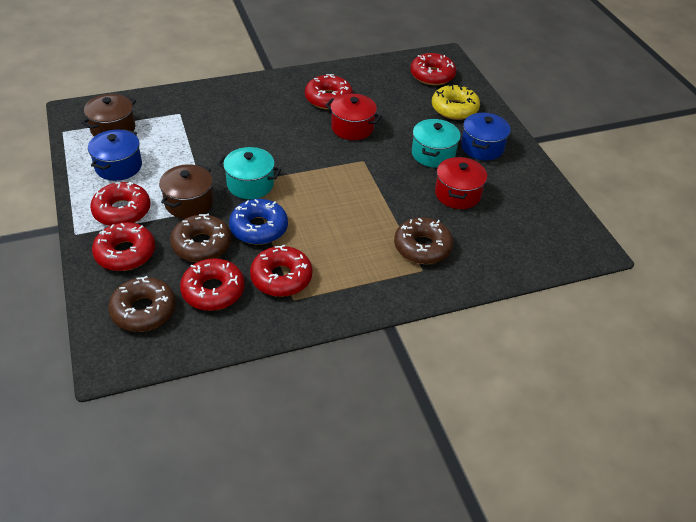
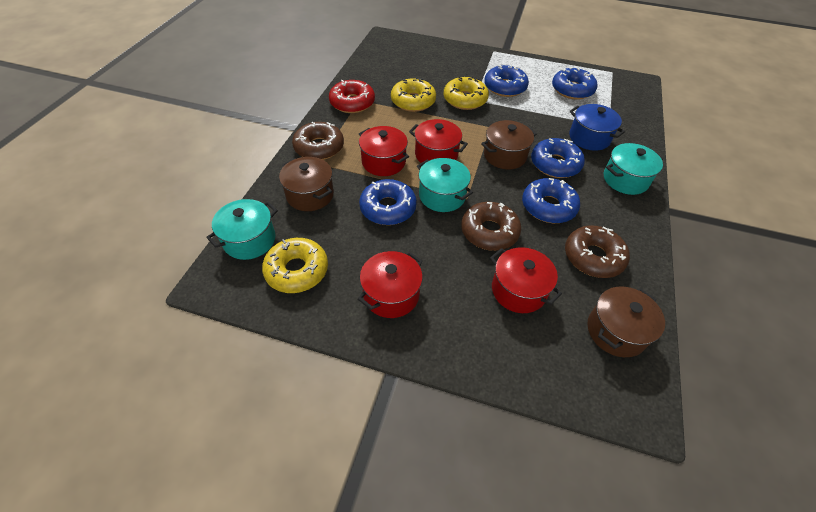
blue donut: [229,199,288,245] = 1 -> [359,179,417,225] [484,65,529,97] [522,178,580,223] [531,138,585,178] [552,67,598,100] = 5
blue pot: [88,129,142,181] [461,113,511,160] = 2 -> [569,104,625,151] = 1
brown pot: [81,94,136,136] [159,164,214,219] = 2 -> [279,157,334,211] [481,120,537,169] [587,286,665,357] = 3
red donut: [90,182,150,226] [92,222,155,271] [180,258,245,311] [250,245,313,297] [305,74,353,110] [410,53,456,85] = 6 -> [329,80,375,113] = 1
red pot: [325,94,382,140] [435,156,487,209] = 2 -> [358,251,423,318] [359,126,409,176] [409,119,468,163] [490,247,562,313] = 4
turquoise pot: [217,147,281,199] [412,119,461,168] = 2 -> [206,199,278,260] [417,158,473,212] [604,143,663,195] = 3
yellow donut: [432,84,480,120] = 1 -> [262,238,328,293] [391,78,436,112] [444,77,489,110] = 3

